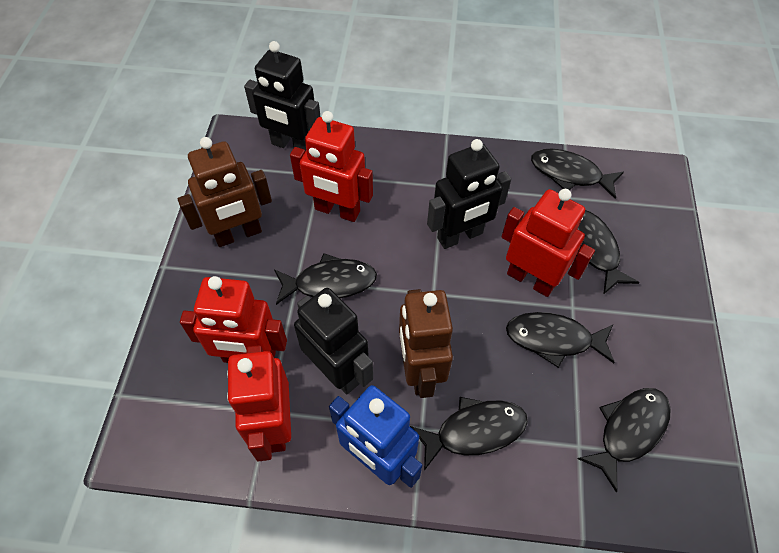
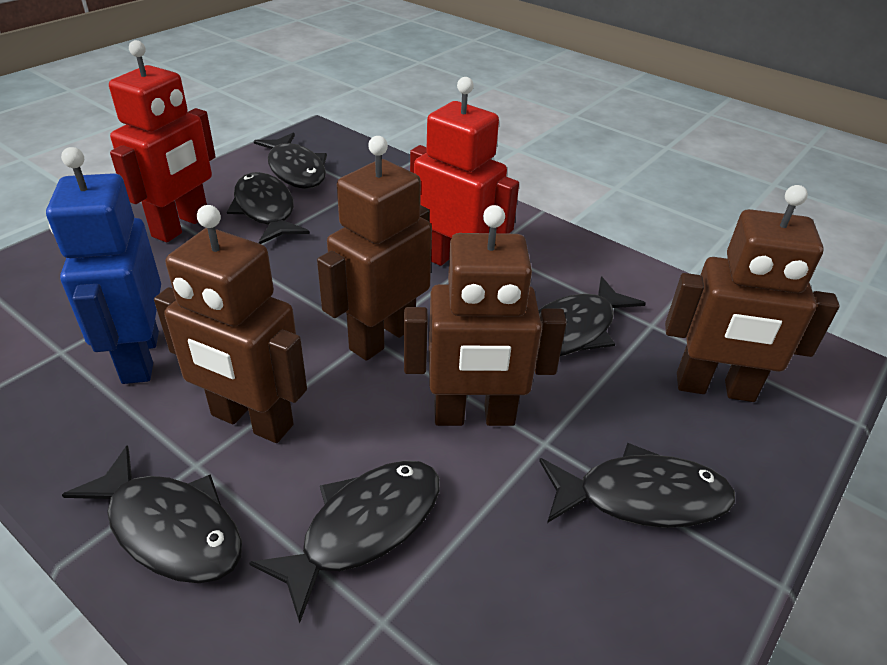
black robot: [244,41,321,152] [294,288,373,395] [427,139,511,249] = 3 -> none = 0
brown robot: [178,137,272,247] [399,289,453,398] = 2 -> [154,205,307,443] [317,136,432,361] [404,205,567,426] [665,185,840,402] = 4
red robot: [180,276,287,363] [227,345,291,462] [290,111,373,222] [502,189,595,297] = 4 -> [109,40,216,242] [410,77,519,266] = 2

